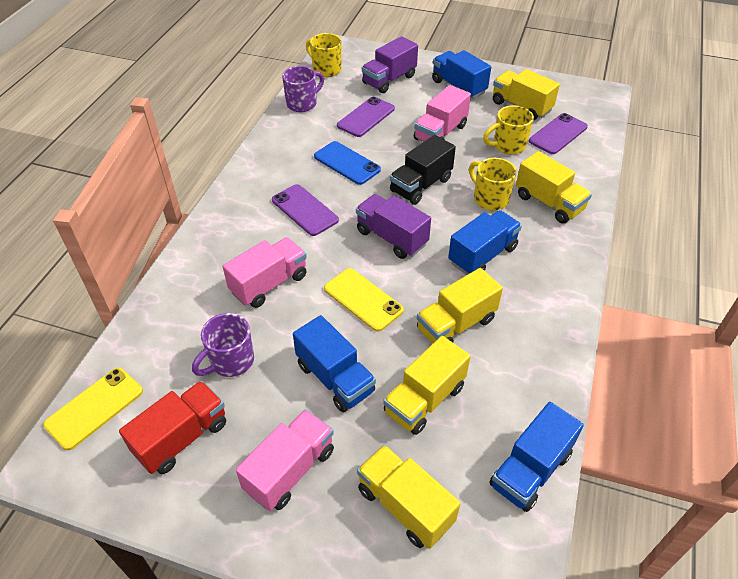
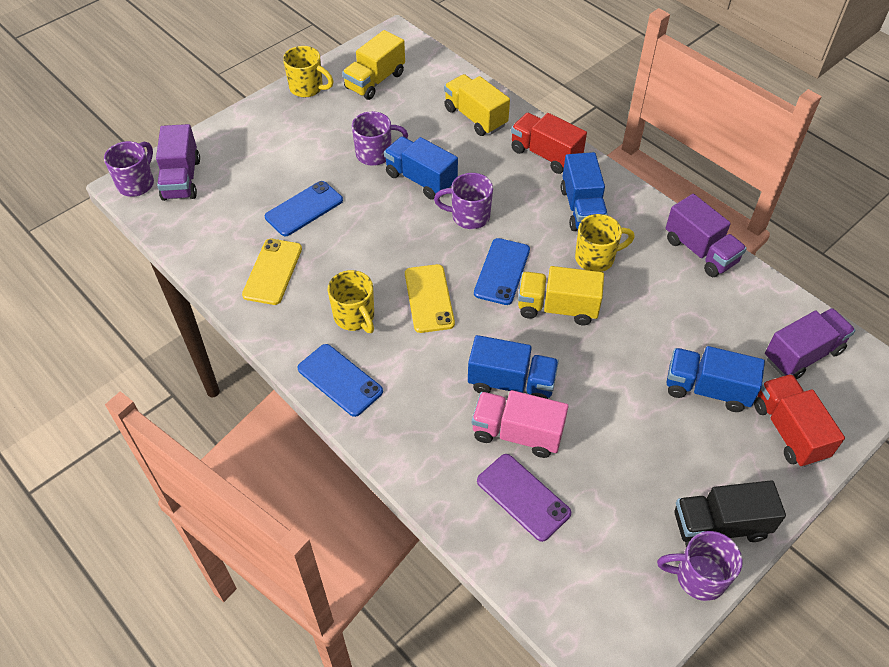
blue phone: [314,141,381,185] = 1 -> [265,181,343,236] [297,344,383,417] [474,238,530,305] = 3
pink truck: [223,237,307,308] [236,409,334,511] [414,85,471,142] = 3 -> [472,390,569,458] = 1
purple mug: [192,313,254,377] [282,66,324,112] = 2 -> [104,141,154,197] [352,111,408,166] [434,173,493,229] [657,531,743,601] = 4
purple phone: [272,184,339,236] [337,97,395,137] [529,113,588,154] = 3 -> [477,454,571,542] = 1
purple truck: [356,194,431,259] [362,36,418,93] = 2 -> [156,124,200,201] [666,194,747,277] [765,308,856,380] = 3
red truck: [119,381,226,474] = 1 -> [511,113,587,174] [754,374,845,467] = 2
yellow truck: [357,445,461,549] [383,336,471,435] [417,268,503,343] [493,69,560,120] [516,151,592,224] = 5 -> [342,30,405,100] [444,74,510,136] [518,266,604,325] = 3

